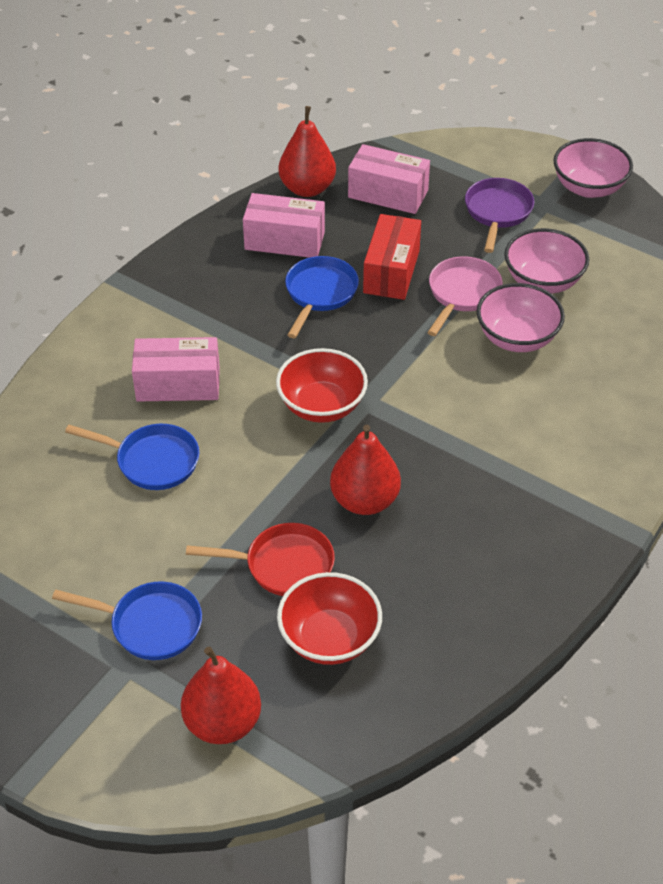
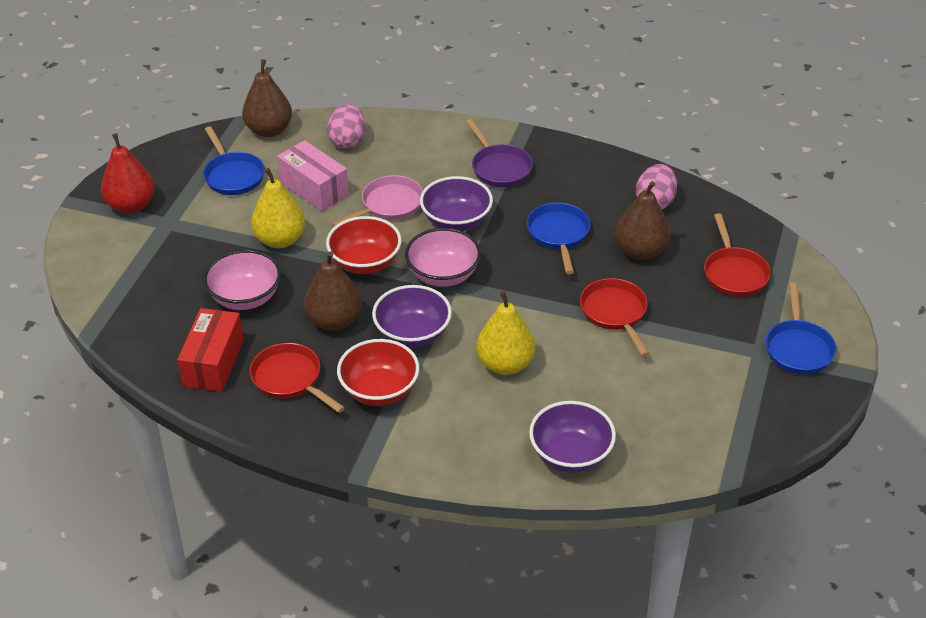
brown pear: none = 0 -> [242,59,292,137] [304,251,362,331] [615,181,670,260] = 3
pink bowl: [477,283,565,352] [504,228,589,294] [553,138,633,198] = 3 -> [203,250,281,310] [405,228,481,287] = 2
pink box: [132,337,220,402] [243,193,325,258] [348,144,430,214] = 3 -> [277,140,349,211] = 1
pink egg: none = 0 -> [327,104,366,149] [636,164,677,209] = 2
purple bowl: none = 0 -> [372,285,452,348] [420,176,493,231] [529,401,616,473] = 3
red pan: [186,523,335,596] = 1 -> [250,343,345,413] [580,278,650,357] [704,213,771,297] = 3
red pear: [181,646,261,744] [279,106,336,197] [330,425,401,515] = 3 -> [101,133,155,214] = 1
yellow pear: none = 0 -> [251,168,305,248] [476,291,535,375] = 2

